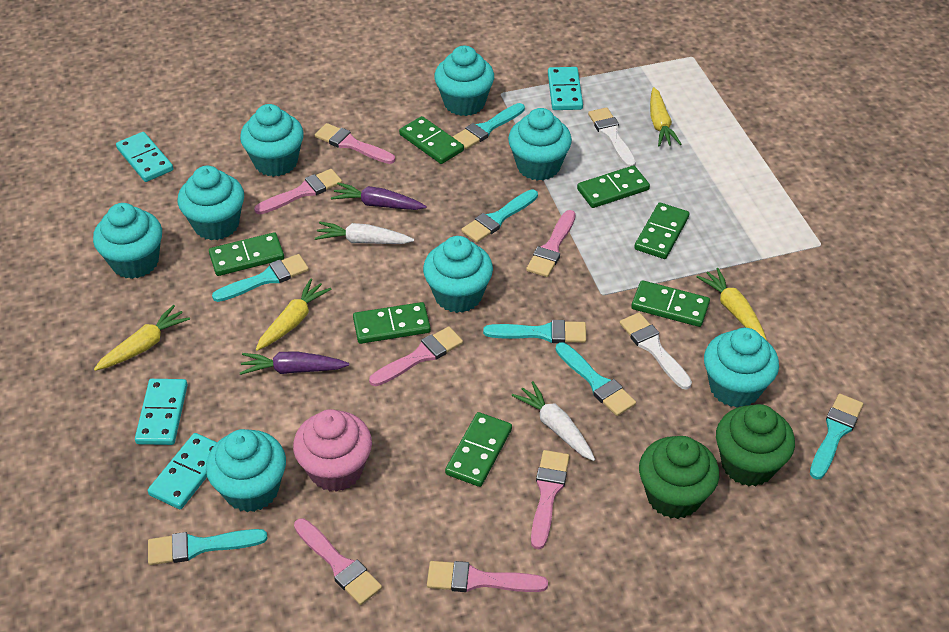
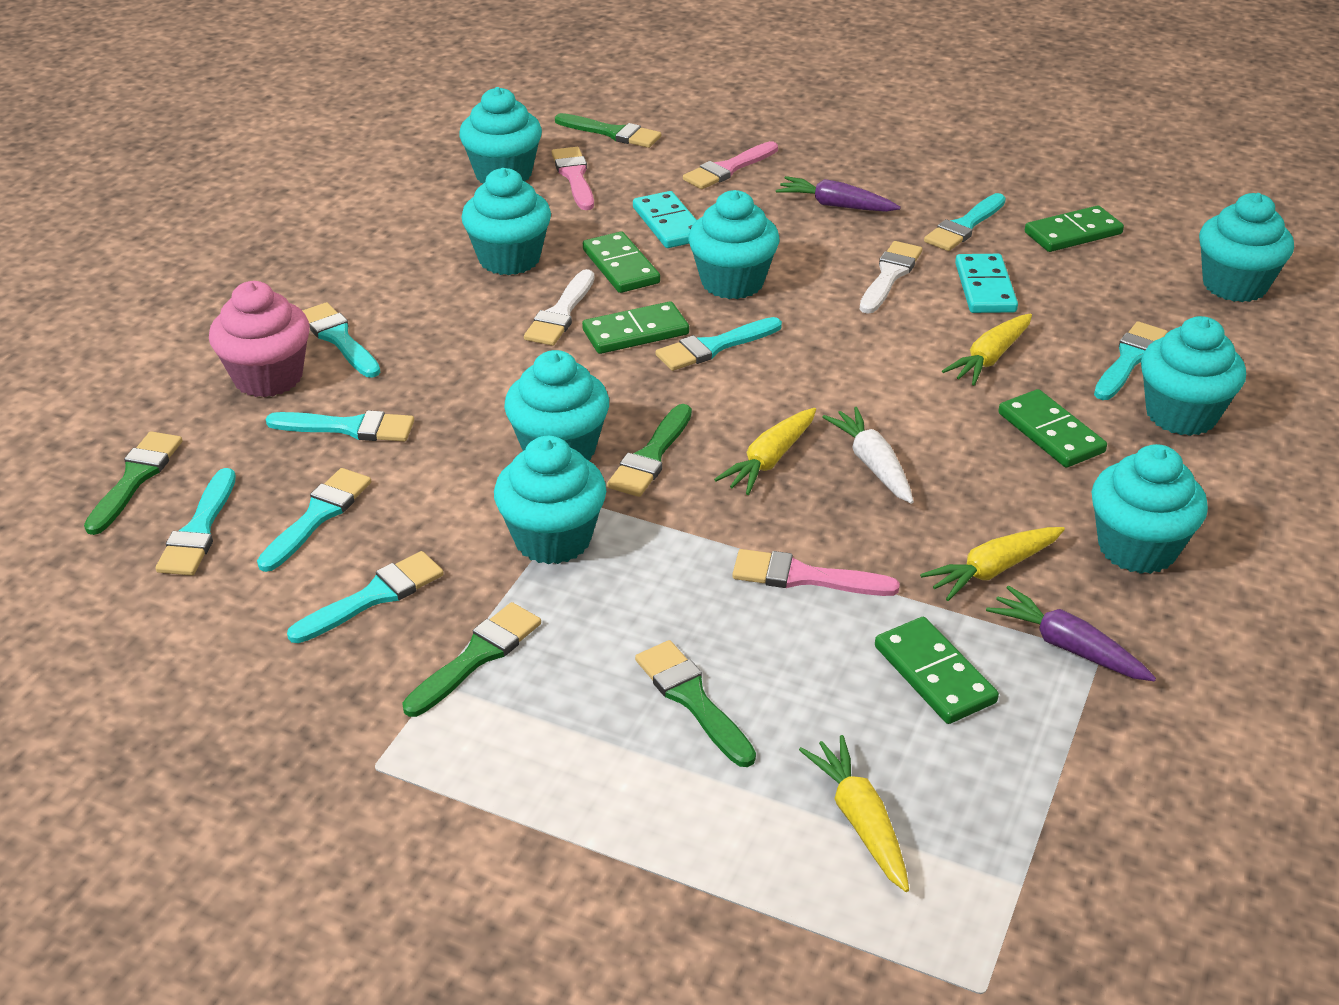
green brush: none = 0 -> [84,431,182,535] [402,602,541,717] [555,113,661,148] [607,404,692,497] [635,640,756,767] = 5
green cupcake: [639,436,719,519] [716,404,795,486] = 2 -> none = 0
green domino: [209,232,284,276] [353,302,431,344] [399,116,464,164] [445,412,512,487] [577,165,650,208] [631,280,710,327] [634,202,689,259] = 7 -> [582,301,689,354] [583,231,660,293] [875,617,999,724] [998,389,1107,468] [1025,205,1124,252] = 5
pink brush: [254,169,342,214] [294,518,382,605] [315,123,395,164] [369,327,463,386] [427,561,548,592] [526,210,576,277] [531,450,570,549] = 7 -> [552,147,594,210] [683,141,778,189] [732,549,900,596] = 3
turquoise brush: [148,529,268,565] [212,254,309,302] [453,103,525,149] [461,189,538,243] [483,320,586,343] [556,342,636,416] [810,394,863,479] = 7 -> [155,468,236,575] [257,468,371,572] [266,410,414,442] [287,551,444,643] [302,302,380,377] [655,317,782,371] [924,193,1006,251] [1094,321,1168,400] = 8
turquoise domino: [116,132,174,182] [135,379,188,445] [148,433,217,509] [548,67,583,110] = 4 -> [633,191,697,248] [955,254,1018,313] = 2
white carrot: [315,222,414,244] [512,381,595,461] = 2 -> [822,407,914,504] = 1

